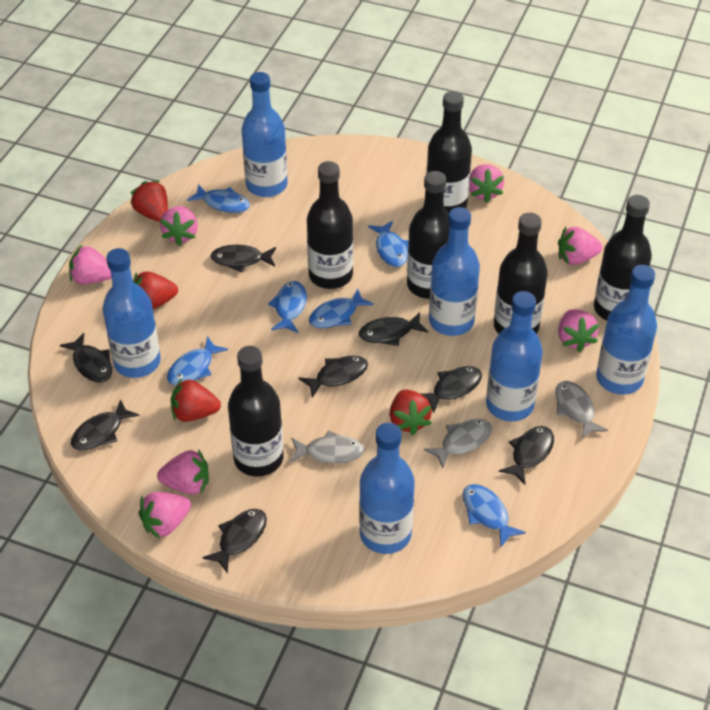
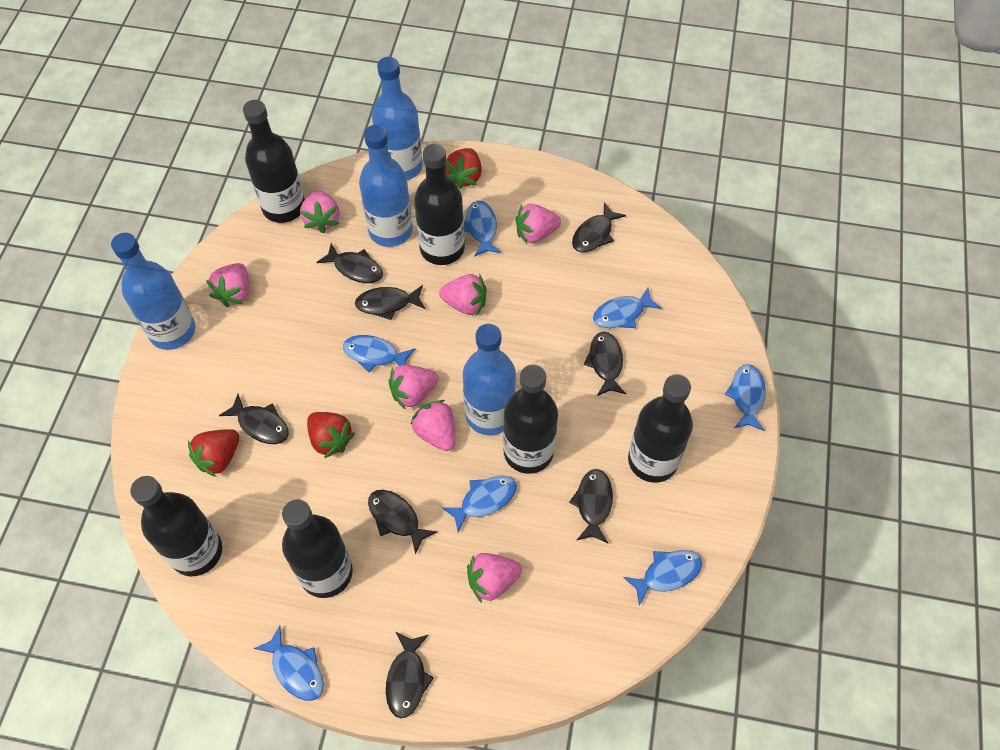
blue bottle: [103,248,161,378] [242,72,288,197] [359,423,415,554] [429,207,480,336] [486,291,543,421] [596,265,657,394] = 6 -> [111,233,196,350] [359,125,413,247] [372,57,423,180] [463,324,516,435] = 4
blue fish: [167,336,228,386] [187,184,250,213] [268,281,307,333] [309,288,374,328] [368,221,409,267] [463,484,526,547] = 6 -> [254,626,324,701] [343,335,415,372] [442,476,517,532] [464,201,501,257] [593,288,662,328] [623,550,702,606] [724,364,766,431] = 7
grey fish: [290,430,365,464] [424,419,492,468] [555,381,608,439] = 3 -> none = 0
red strawberry: [130,181,168,222] [133,271,178,309] [171,378,221,422] [390,389,432,435] = 4 -> [188,429,239,477] [307,412,355,458] [445,148,482,189] = 3

